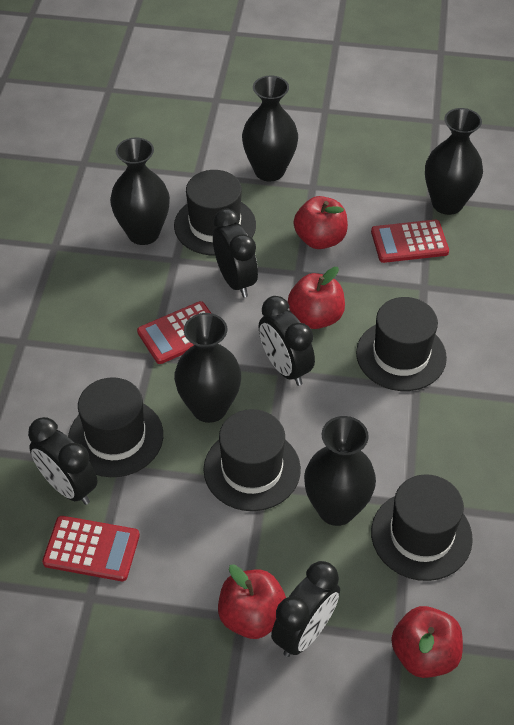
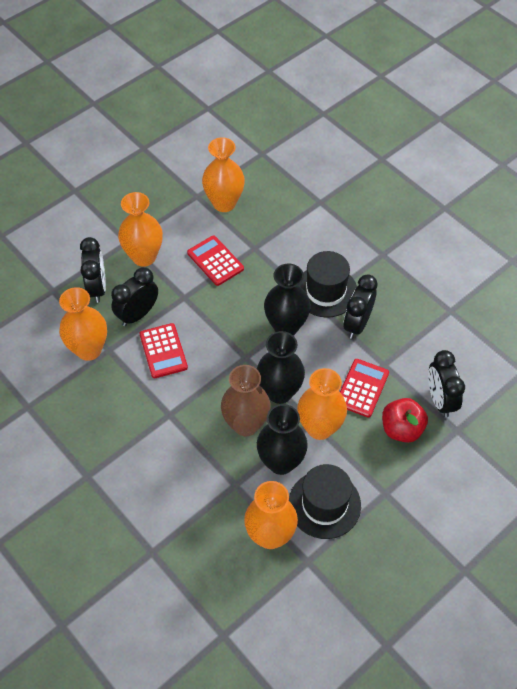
black hat: [68,377,163,477] [174,170,256,255] [204,409,301,511] [356,297,447,391] [371,474,473,581] = 5 -> [289,464,361,539] [298,251,357,318] = 2
black vase: [110,137,170,245] [174,313,241,423] [242,76,298,181] [304,416,376,526] [425,108,483,215] = 5 -> [257,331,305,404] [257,404,308,475] [264,264,310,335] = 3
brown vase: none = 0 -> [221,365,270,436] = 1
orange vase: none = 0 -> [59,287,107,361] [118,192,163,267] [202,137,245,212] [244,481,298,549] [297,368,347,440] = 5
red apple: [218,564,286,639] [288,267,345,329] [294,196,348,249] [391,606,463,678] = 4 -> [382,398,428,443] = 1

